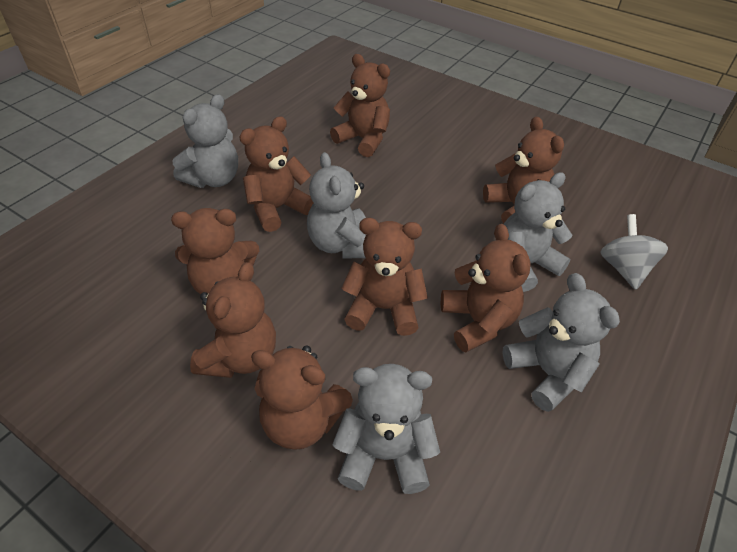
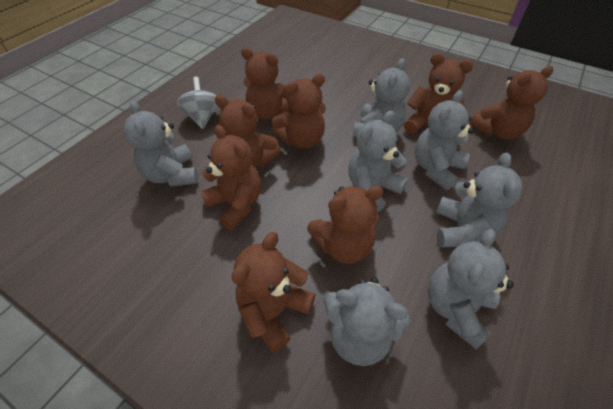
grey teddy bear: [172,94,238,188] [307,152,366,259] [333,364,440,494] [502,273,620,412] [504,172,572,292] = 5 -> [124,100,198,187] [324,277,411,366] [348,111,408,212] [353,58,410,137] [415,90,474,190] [428,229,514,349] [436,153,522,248] = 7

